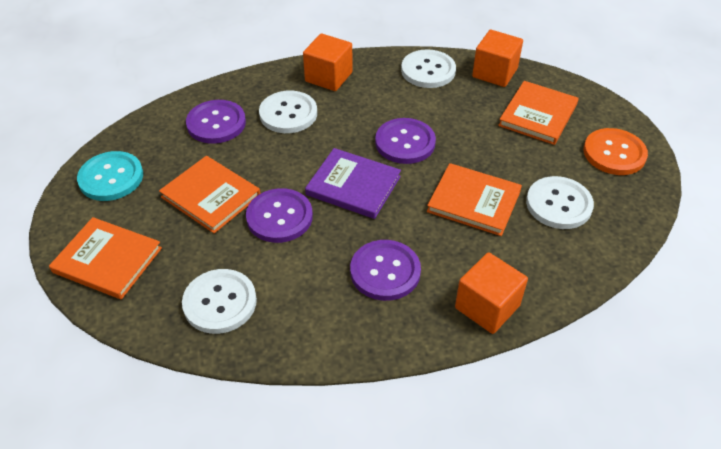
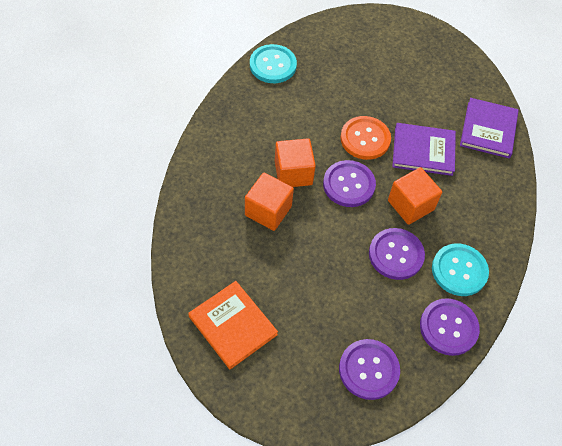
orange book: [49,217,162,299] [159,156,260,233] [427,163,522,236] [498,81,578,145] = 4 -> [188,281,278,369] = 1
purple book: [305,148,401,219] = 1 -> [392,123,456,176] [460,98,519,158] = 2
turquoise button: [77,151,143,201] = 1 -> [250,44,297,83] [432,244,489,296] = 2
white button: [182,269,257,334] [259,91,317,133] [401,49,456,88] [526,176,594,229] = 4 -> none = 0

